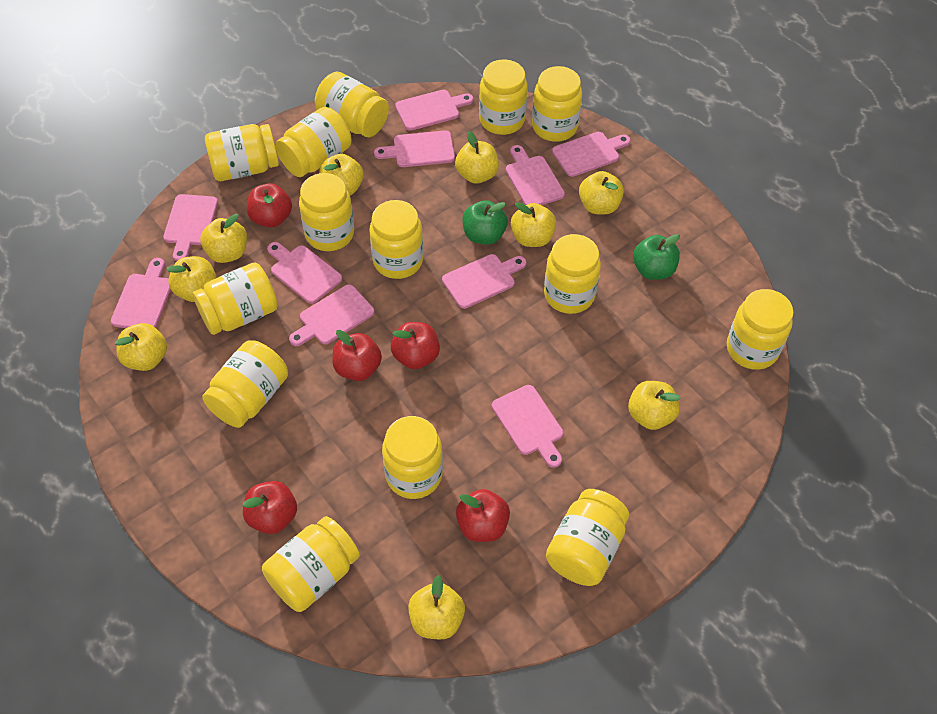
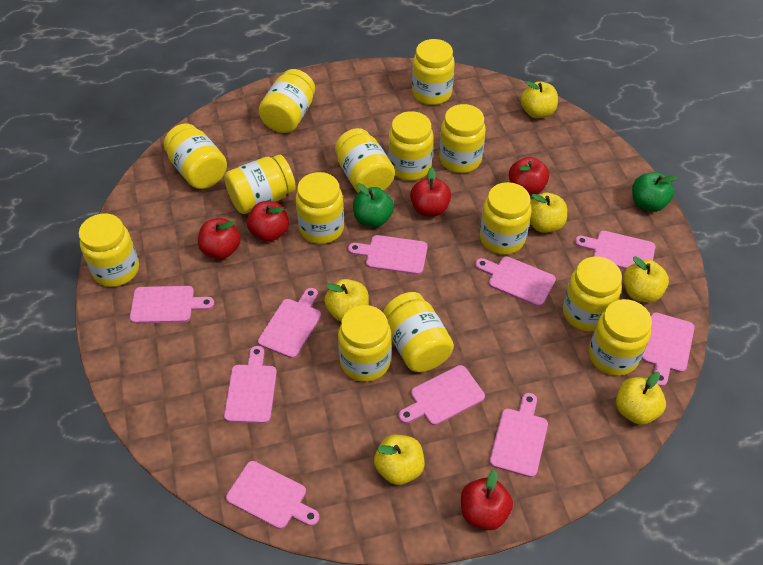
yellow apple: [115,323,167,371] [166,256,217,302] [200,214,247,263] [319,154,363,196] [408,575,465,639] [455,131,499,184] [511,202,556,247] [579,171,624,215] [628,381,681,430] = 9 -> [324,279,369,322] [374,435,425,485] [521,81,558,118] [530,193,567,233] [616,372,666,425] [623,256,669,303] = 6

